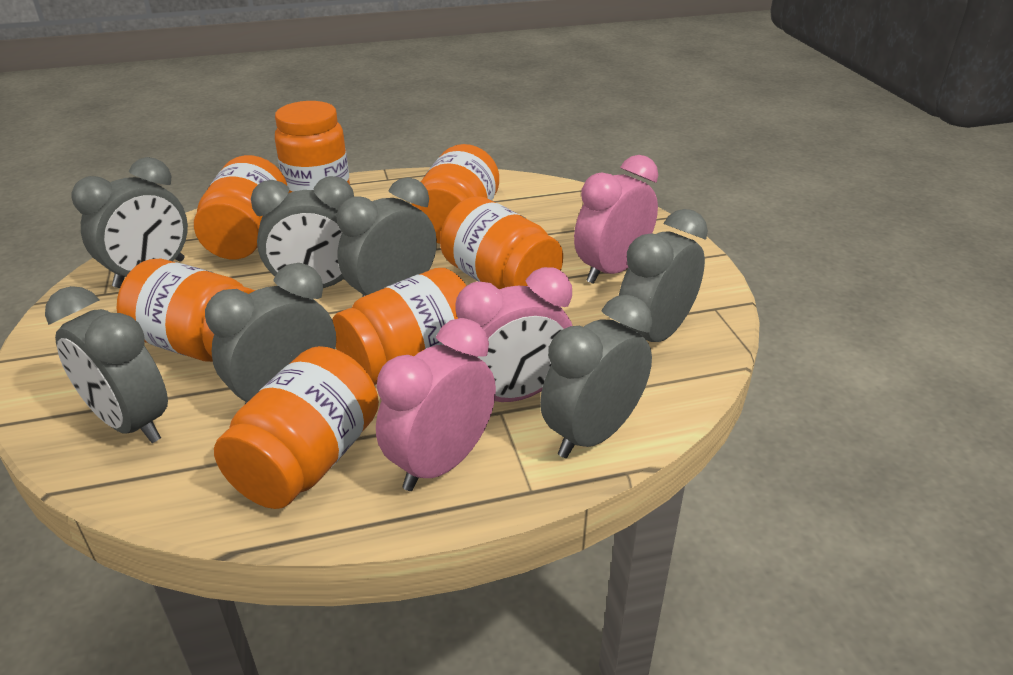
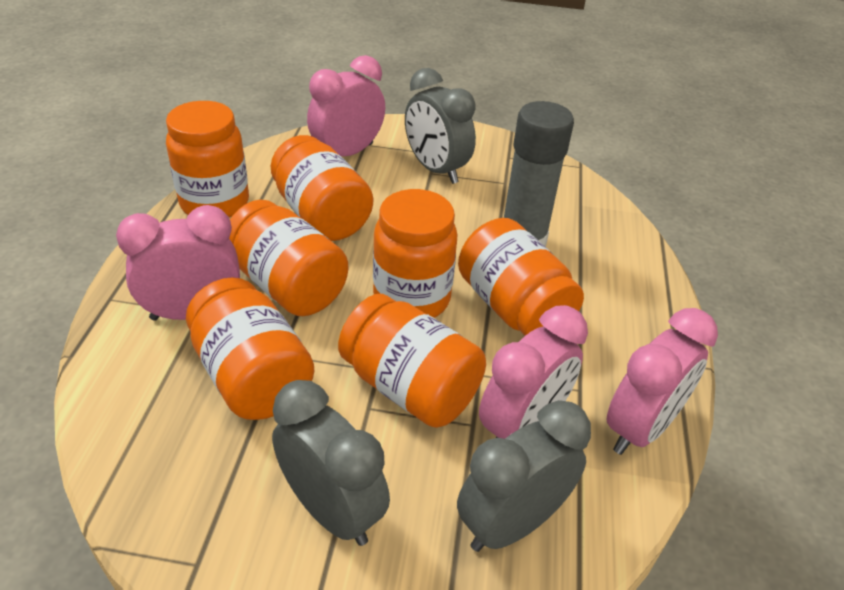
grey clock: [45,286,168,443] [71,157,188,288] [205,263,336,404] [251,176,354,288] [337,177,437,297] [540,295,652,458] [619,209,708,342] = 7 -> [272,380,390,546] [405,68,476,184] [457,400,591,552] = 3
grey glue stick: none = 0 -> [504,101,574,246] = 1
pink clock: [376,318,496,491] [455,267,573,402] [574,155,658,284] = 3 -> [116,205,240,321] [307,55,385,156] [479,305,588,439] [606,308,718,455] = 4

